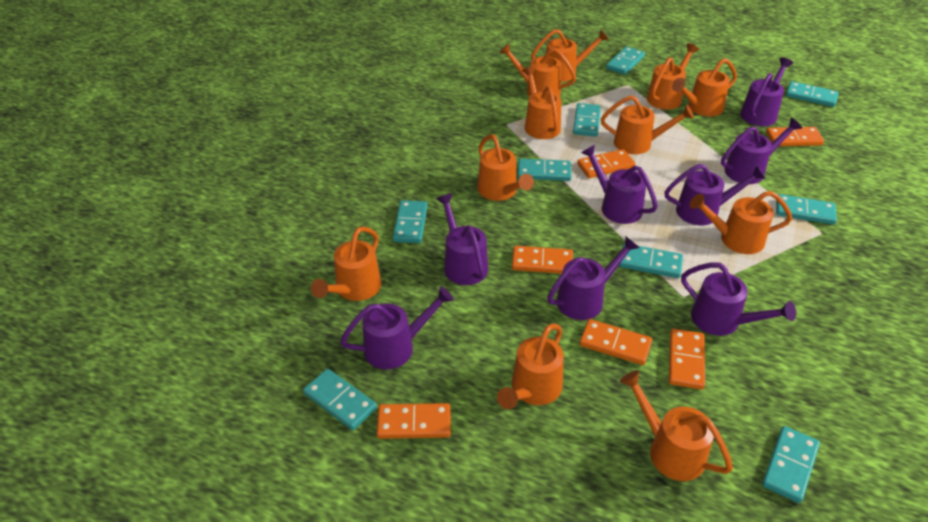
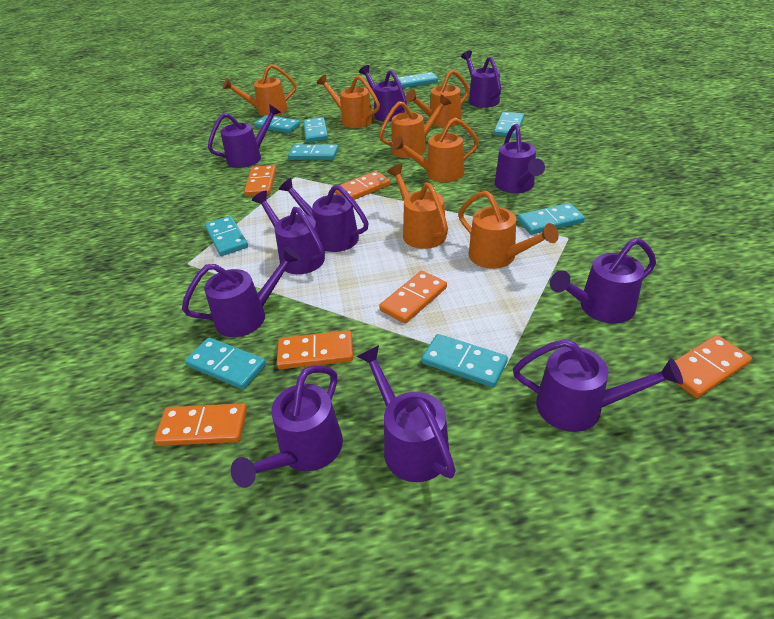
orange watering can: [311,226,381,301] [477,134,534,201] [497,324,564,409] [499,43,576,97] [522,66,561,139] [531,29,609,82] [601,95,694,154] [620,370,733,481] [647,43,699,110] [672,58,737,116] [690,191,792,254] = 11 -> [223,64,296,116] [317,74,380,128] [379,95,451,158] [387,164,448,249] [392,118,479,182] [405,70,469,127] [458,191,559,269] = 7
purple watering can: [340,286,454,369] [436,194,488,285] [547,236,640,320] [581,145,658,224] [665,164,766,225] [681,263,796,336] [721,118,802,184] [740,57,793,126] = 8 -> [182,247,301,337] [208,104,281,168] [231,365,343,488] [252,191,325,274] [279,178,369,252] [356,345,456,482] [359,65,407,122] [461,51,501,108] [495,124,545,193] [513,339,683,432] [550,238,656,324] = 11

